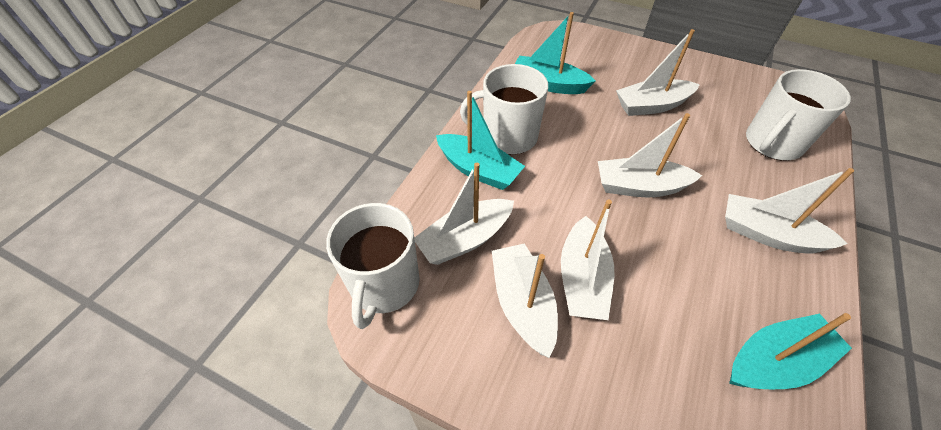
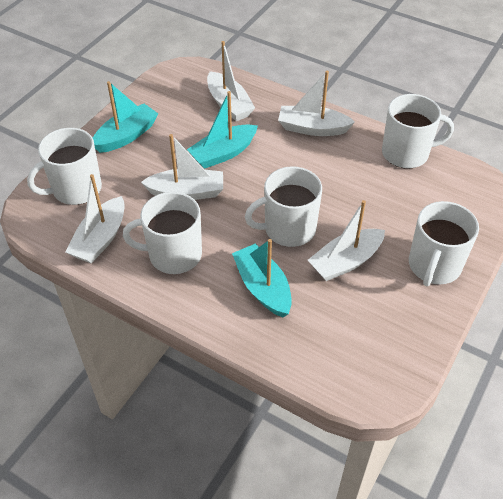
white boat: [414,163,514,265] [492,243,558,358] [561,200,614,320] [598,113,702,197] [616,29,700,116] [725,168,854,254] = 6 -> [65,174,125,263] [141,134,223,200] [207,41,255,121] [278,71,355,136] [308,200,385,281] = 5
white mug: [326,203,420,329] [460,64,548,155] [746,69,851,161] = 3 -> [27,128,102,205] [123,192,202,274] [245,166,322,247] [382,94,454,169] [409,201,479,286] = 5

